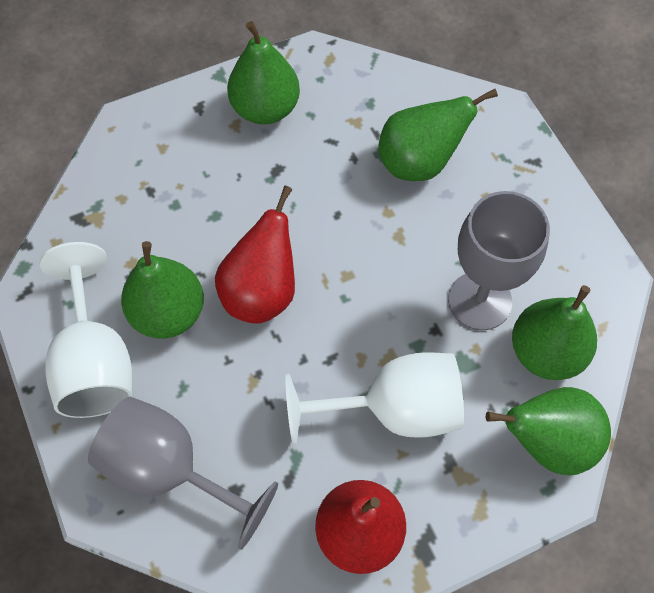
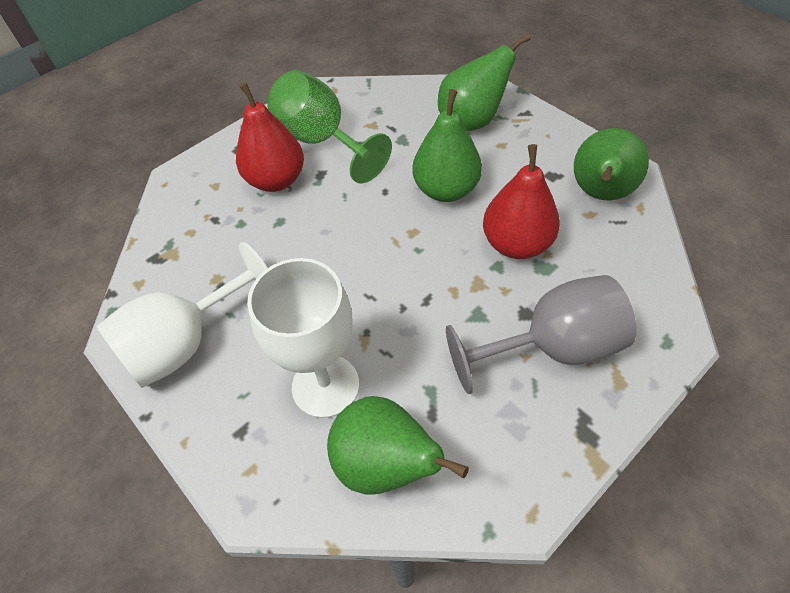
green goblet: none = 0 -> [267,70,392,183] = 1
green pear: [121,241,204,339] [227,21,300,124] [378,89,498,181] [486,387,611,476] [512,285,597,380] = 5 -> [327,396,469,495] [412,89,482,202] [438,33,530,131] [574,128,649,200] = 4
grey goblet: [88,397,278,550] [448,191,550,331] = 2 -> [446,275,637,394] = 1

